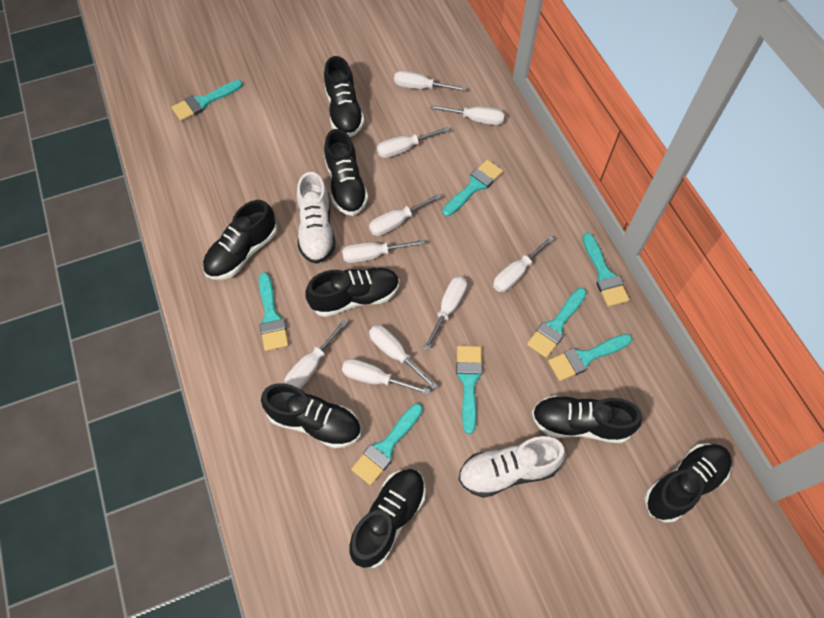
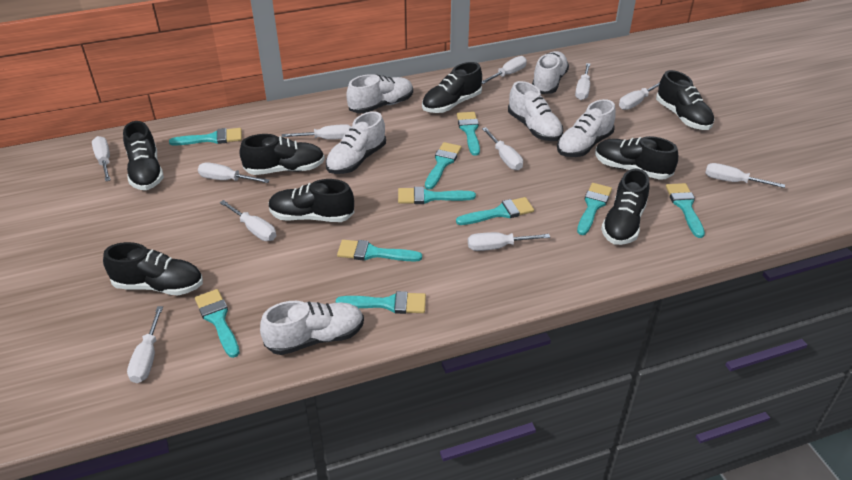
turquoise brush: [172,80,243,121] [259,272,289,351] [351,404,423,485] [442,160,503,216] [456,346,482,434] [527,288,587,358] [548,334,632,381] [582,233,630,307] = 8 -> [169,128,242,146] [195,289,240,358] [336,291,426,314] [337,240,422,261] [398,187,476,204] [425,142,461,190] [456,197,534,225] [457,112,480,156] [577,183,612,235] [666,183,705,238] = 10
white screwdriver: [284,320,347,389] [342,240,425,263] [342,359,430,395] [369,194,441,236] [369,325,438,390] [377,127,449,158] [394,71,467,91] [423,276,467,351] [430,105,505,125] [493,236,554,292] = 10 -> [92,136,111,181] [127,306,163,383] [198,162,270,183] [220,200,276,241] [282,124,352,139] [468,232,550,251] [482,56,527,84] [482,127,523,170] [575,63,590,100] [619,82,660,110] [705,163,785,188] = 11
white shoe: [297,172,335,264] [458,436,566,498] = 2 -> [260,301,364,355] [326,111,386,174] [346,74,413,113] [508,81,563,141] [532,51,569,94] [557,99,616,157] = 6

